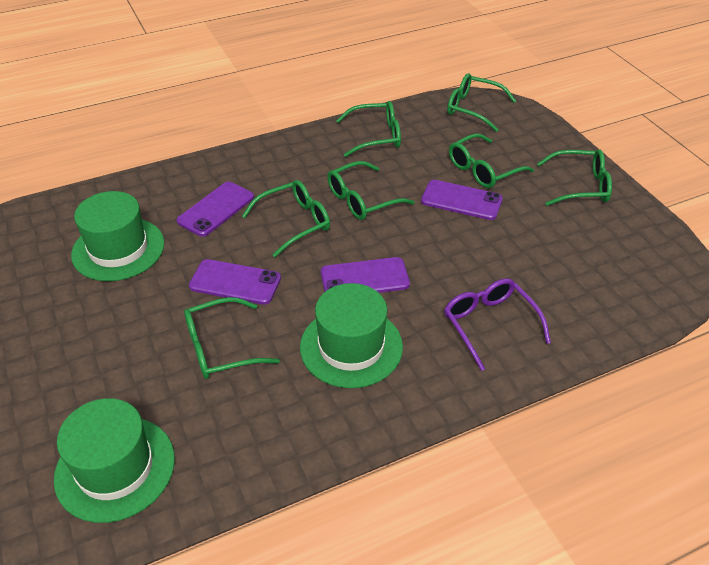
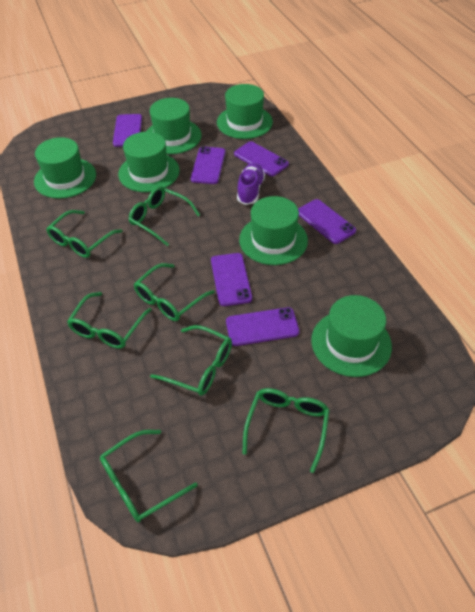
green hat: [54,398,175,523] [71,191,165,281] [300,283,403,388] = 3 -> [34,137,96,199] [118,132,180,192] [146,98,202,154] [217,84,273,139] [239,196,308,265] [311,295,392,377] = 6
purple glasses: [444,278,551,371] = 1 -> none = 0
purple phone: [177,182,254,237] [189,259,281,305] [321,257,410,293] [421,180,503,220] = 4 -> [113,114,142,147] [191,146,226,184] [211,253,252,306] [226,307,300,346] [234,141,289,176] [298,199,356,244] = 6
purple shoe: none = 0 -> [237,163,265,205] = 1

